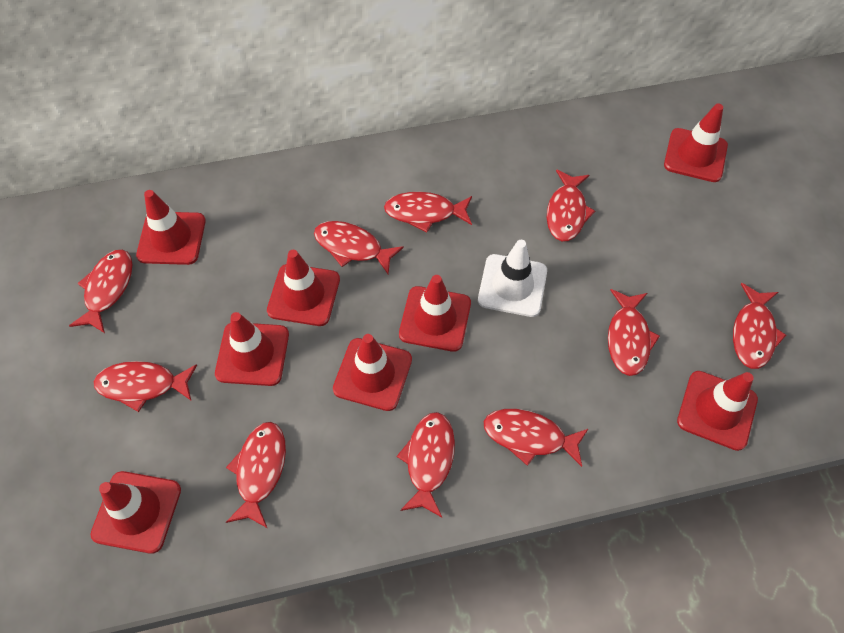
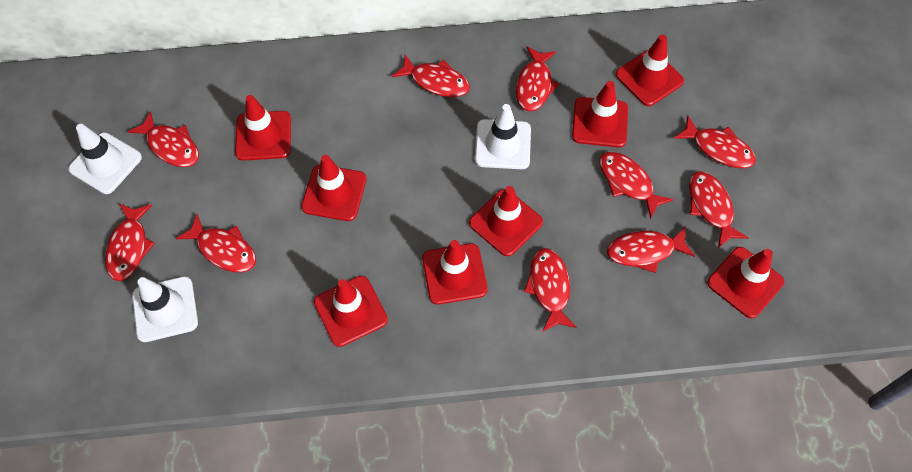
white traffic cone: [478,240,547,317] = 1 -> [68,124,142,194] [132,276,198,342] [475,104,531,169] = 3

